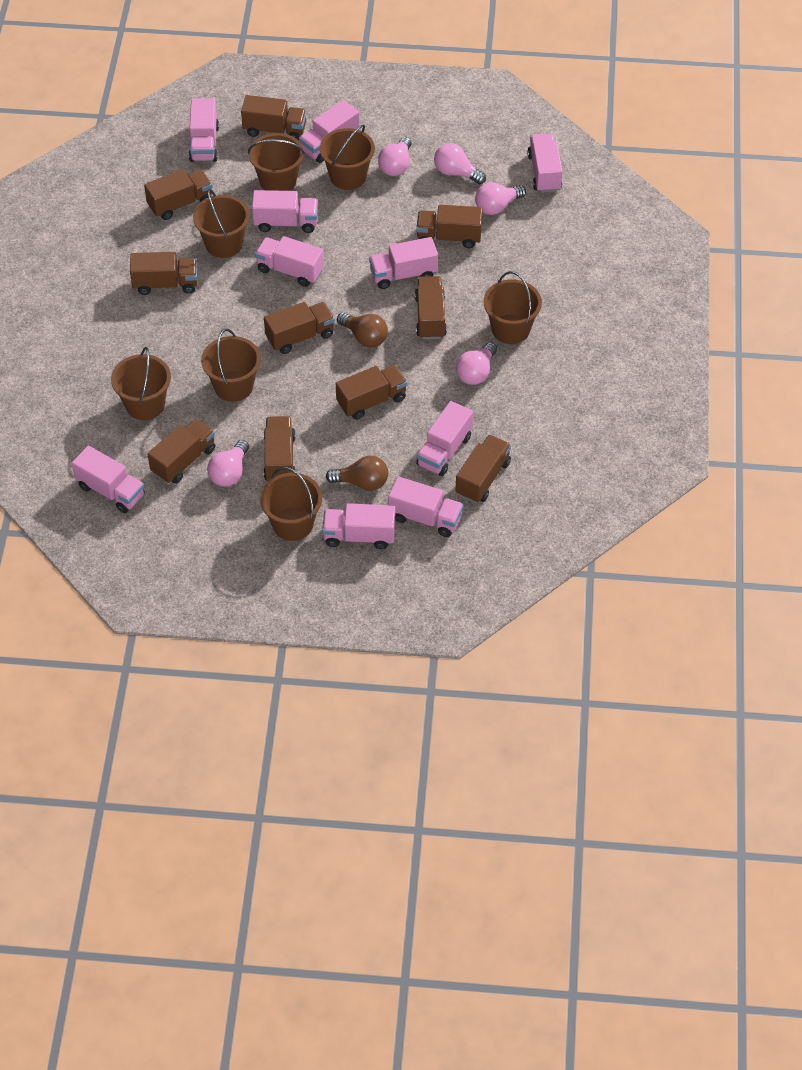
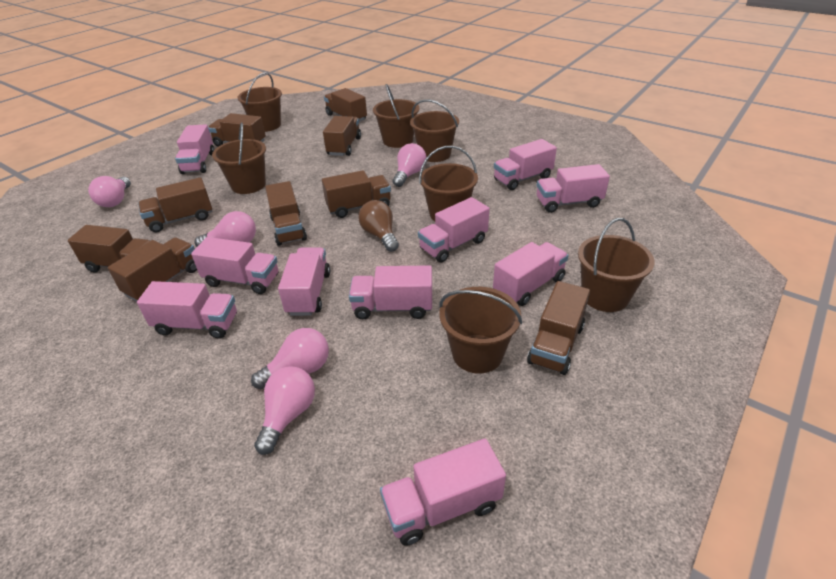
brown light bulb: [326,455,388,491] [337,312,388,348] = 2 -> [358,200,399,252] = 1
brown truck: [130,252,198,295] [144,169,213,220] [147,419,215,484] [241,95,307,141] [264,302,335,354] [264,416,296,482] [336,365,407,420] [415,276,447,339] [416,205,483,248] [456,435,511,503] = 10 -> [68,225,150,272] [108,237,197,302] [138,177,212,232] [208,113,266,147] [265,181,307,246] [322,170,391,218] [323,116,361,156] [324,88,367,122] [527,281,590,375] = 9

